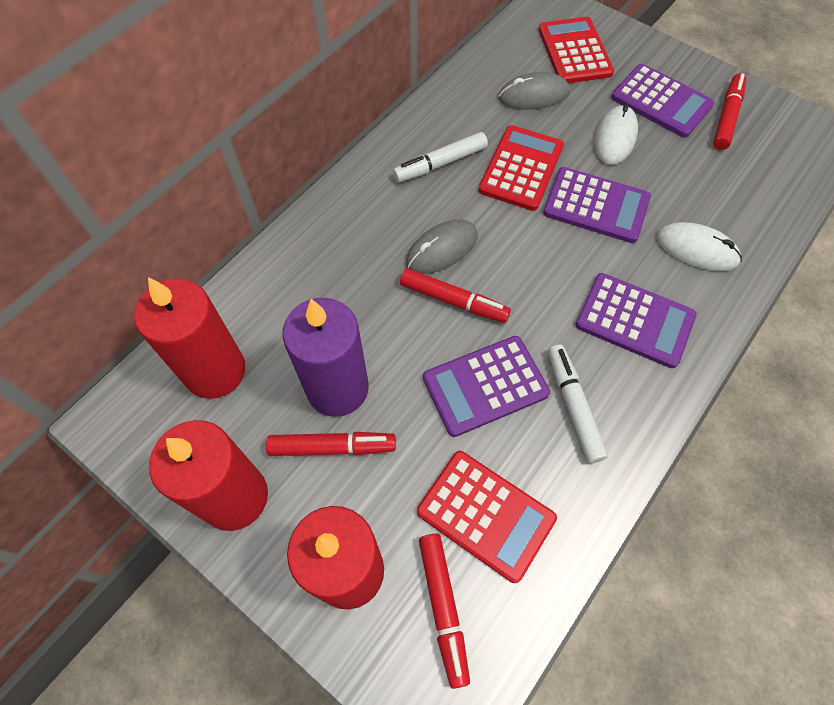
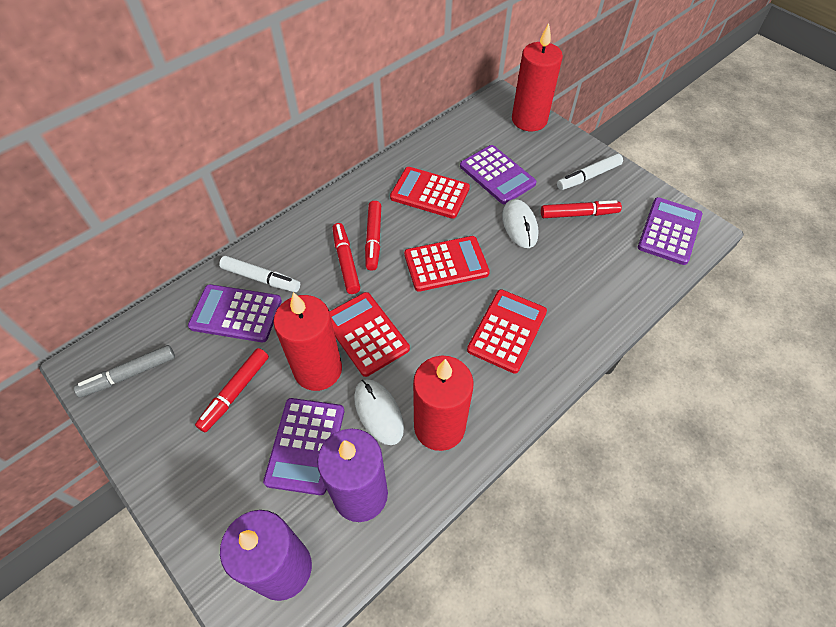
grey marker: none = 0 -> [74,345,175,398] = 1
grey mouse: [406,220,477,274] [498,72,570,110] = 2 -> none = 0
purple candle: [282,298,369,417] = 1 -> [220,510,312,601] [317,428,388,522] = 2
red calculator: [417,451,557,583] [478,125,564,211] [539,17,614,83] = 3 -> [329,292,410,377] [390,167,470,219] [404,236,490,292] [467,289,547,374] = 4

